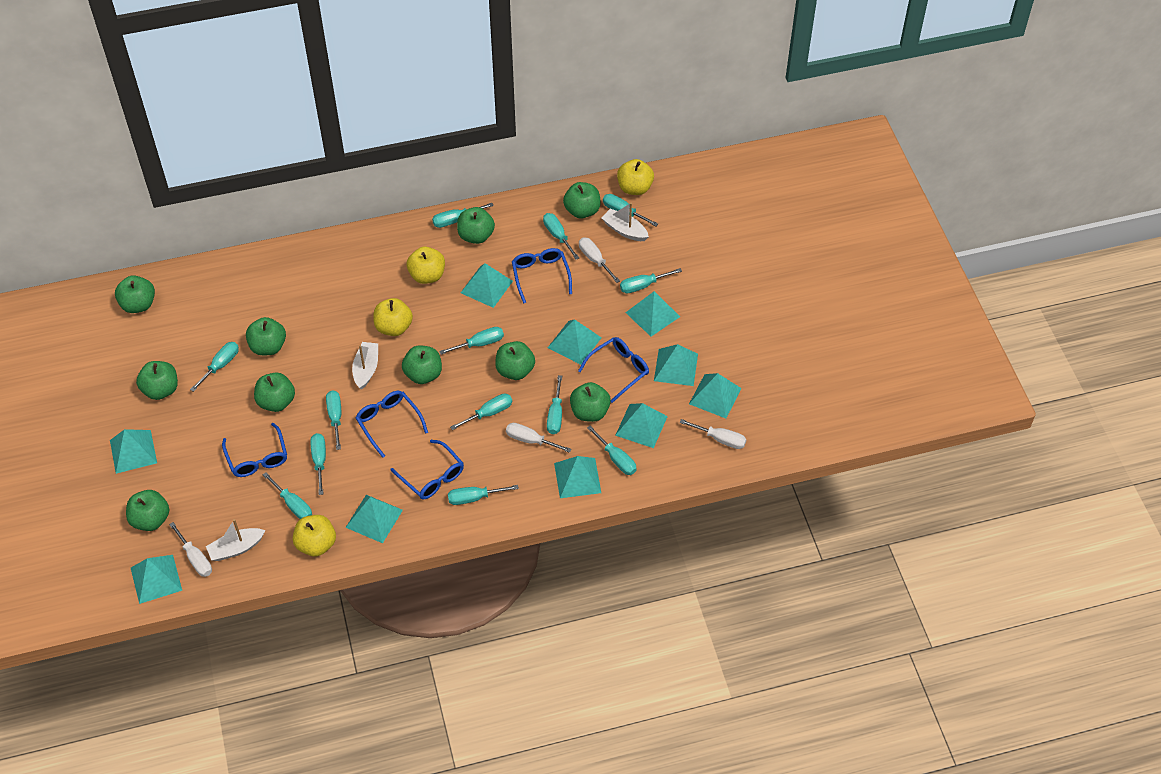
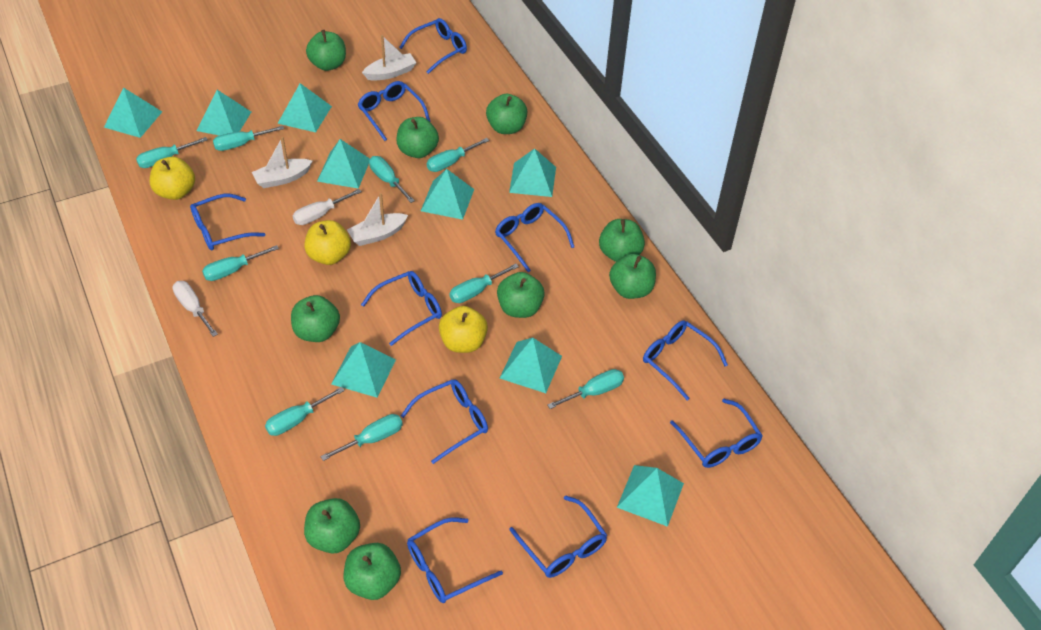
blue glasses: [222,423,287,477] [356,391,428,458] [391,440,464,500] [512,248,572,304] [578,337,649,403] = 5 -> [190,194,265,250] [358,81,430,141] [361,271,442,346] [399,18,467,74] [401,379,488,464] [407,517,503,603] [495,203,574,272] [509,495,607,578] [643,320,728,401] [670,399,763,468] = 10
green apple: [115,276,155,313] [126,490,169,531] [136,361,178,400] [246,317,286,355] [254,372,295,412] [402,346,442,384] [457,207,495,244] [495,341,535,380] [563,182,601,218] [570,382,611,422] = 10 -> [291,295,340,342] [304,498,360,554] [306,30,346,71] [343,543,401,600] [396,117,439,158] [486,94,528,134] [497,272,545,318] [599,219,645,262] [609,254,656,299] = 9
turquoise pyramid: [110,429,157,474] [131,555,182,604] [345,495,403,543] [461,263,513,308] [548,319,601,365] [554,456,601,498] [615,403,668,448] [626,291,680,336] [654,344,698,386] [689,373,742,418] = 10 -> [104,87,162,138] [196,90,251,136] [277,83,332,132] [317,139,370,189] [331,342,396,398] [421,169,474,220] [500,338,562,393] [509,148,556,197] [617,465,684,527] = 9
turquoise screwdriver: [190,342,239,392] [263,472,312,519] [311,433,326,495] [326,390,341,450] [432,203,494,228] [439,327,504,355] [448,485,519,505] [450,394,512,430] [543,213,579,260] [547,375,562,434] [587,425,637,475] [603,194,658,226] [620,268,682,293] = 13 -> [136,137,208,168] [202,245,279,281] [213,126,284,151] [265,387,345,436] [320,414,403,461] [369,156,415,203] [427,138,489,172] [450,264,519,303] [547,369,624,409] = 9
white screwdriver: [169,522,212,577] [506,423,572,453] [579,237,620,283] [679,419,746,449] = 4 -> [172,281,218,337] [293,189,362,225] = 2
yellow apple: [293,515,336,557] [373,298,413,336] [407,247,445,284] [617,159,654,195] = 4 -> [149,157,195,200] [304,220,351,265] [439,306,488,353] = 3

